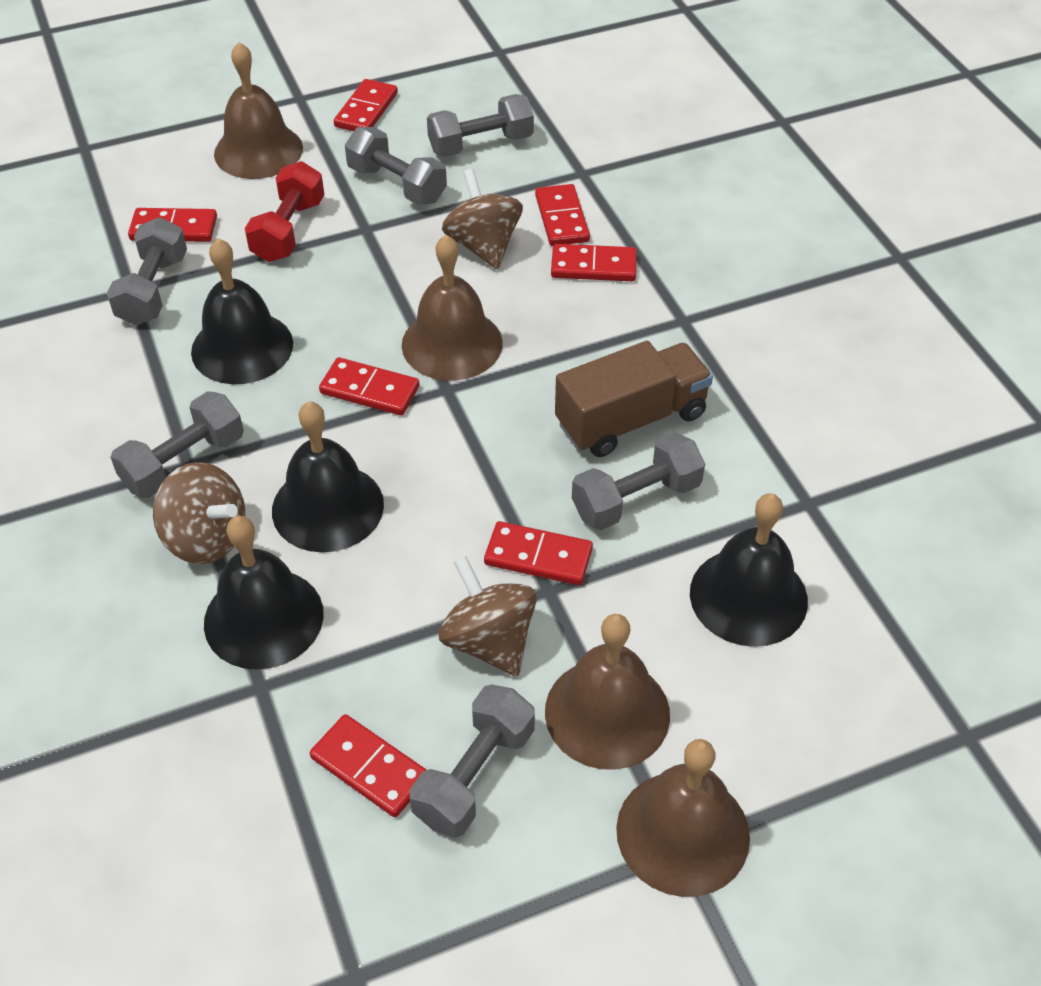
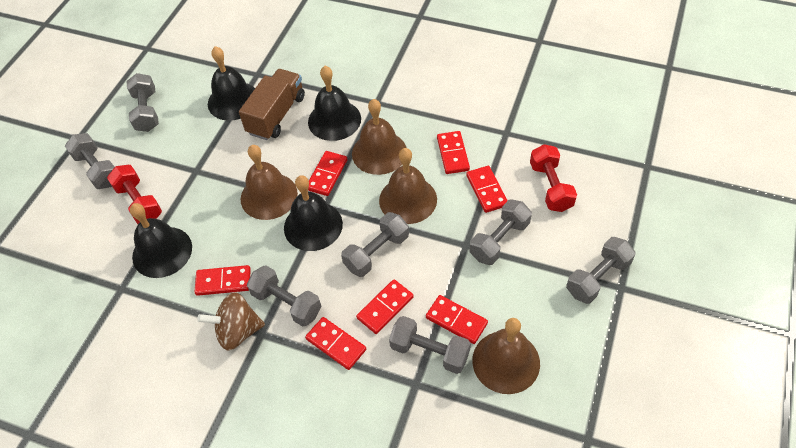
brown spinning top: [153,462,245,564] [439,556,537,677] [442,169,523,269] = 3 -> [197,292,265,351] = 1
grey dumbbell: [107,217,187,326] [110,392,244,498] [345,127,447,205] [410,685,535,837] [427,94,534,157] [572,433,705,530] = 6 -> [65,133,115,189] [127,73,159,132] [247,266,322,327] [341,212,409,277] [389,316,471,374] [470,199,532,265] [566,237,635,304] = 7
red dumbbell: [245,161,324,262] = 1 -> [107,165,162,224] [530,144,577,212] = 2

